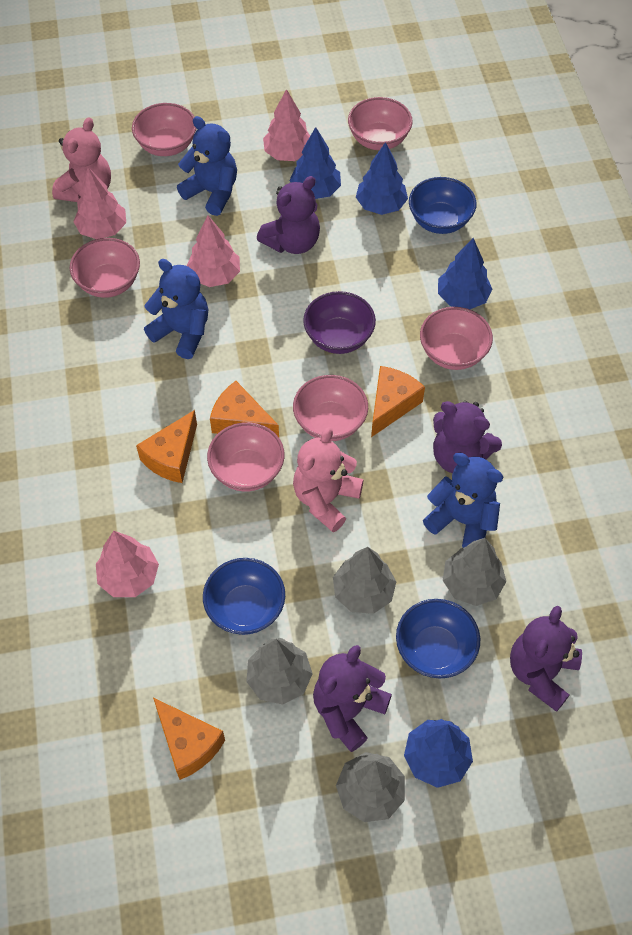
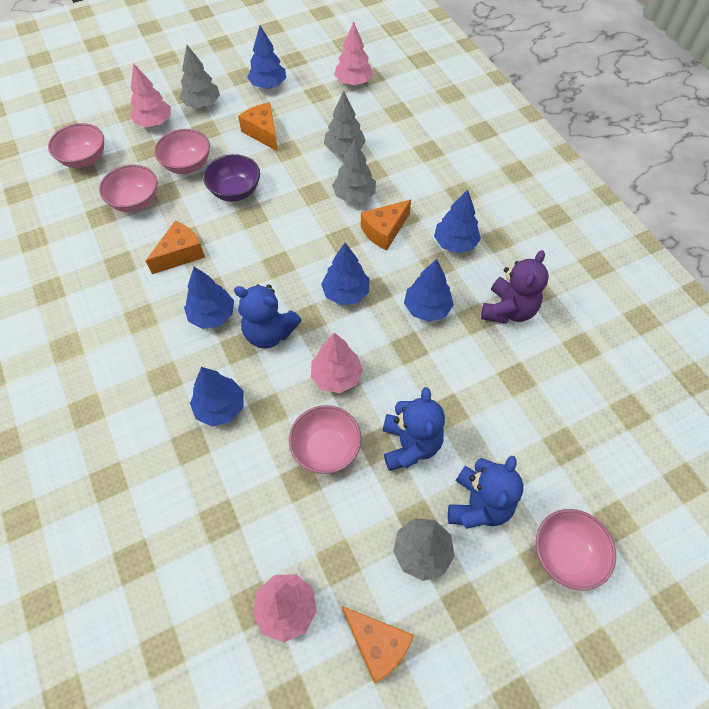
blue bowl: [203,558,285,635] [396,599,480,678] [409,177,477,234] = 3 -> none = 0
blue tree: [289,127,341,199] [356,142,408,215] [404,719,473,788] [438,238,492,309] = 4 -> [184,267,234,329] [190,367,244,427] [247,26,286,89] [321,243,369,305] [404,259,454,322] [434,189,481,253] = 6
pink bowl: [70,238,140,298] [132,103,196,156] [207,422,284,492] [293,375,368,441] [348,97,413,150] [420,307,493,370] = 6 -> [48,123,104,168] [99,164,158,212] [154,129,210,174] [289,405,362,474] [536,509,616,590] = 5
pink teddy bear: [52,117,111,202] [293,427,364,532] = 2 -> none = 0
purple teddy bear: [257,176,320,254] [313,645,392,752] [433,401,502,473] [510,606,582,712] = 4 -> [481,250,549,324] = 1

